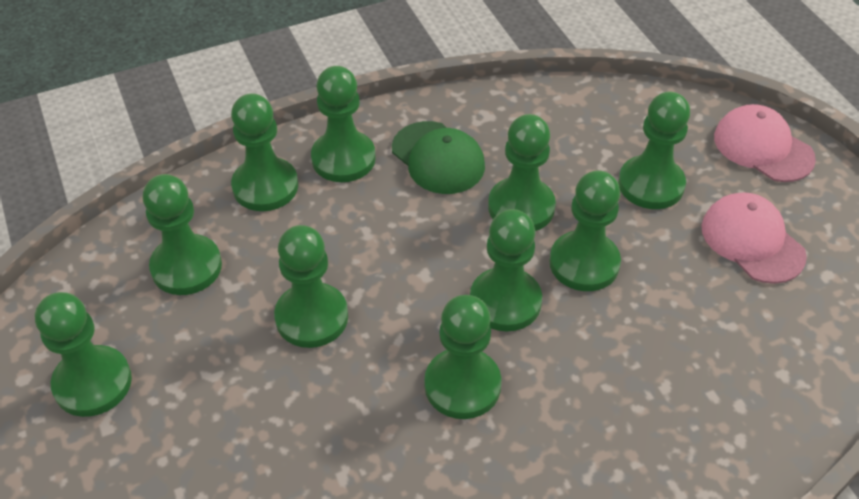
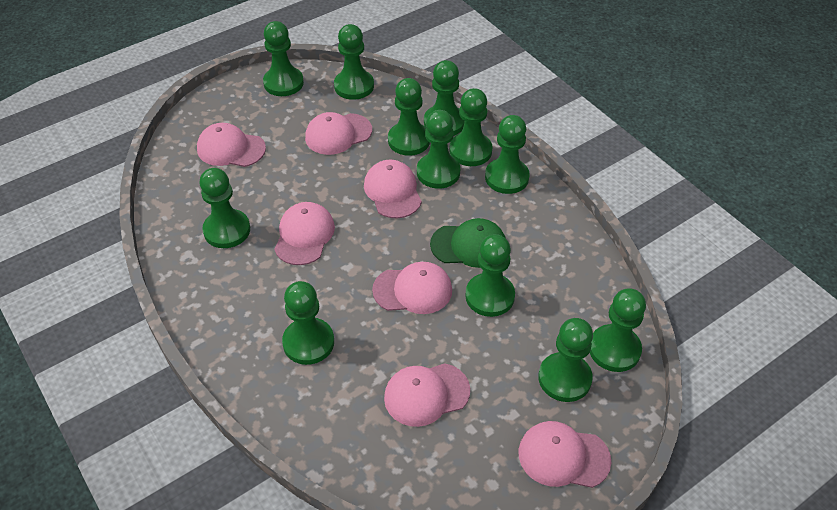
green pawn: [35,292,132,417] [143,174,222,295] [231,93,298,211] [274,225,348,348] [311,66,376,182] [424,295,501,419] [470,209,542,331] [488,114,556,231] [549,170,621,291] [618,92,690,209] = 10 -> [199,168,250,248] [263,21,304,96] [282,281,334,365] [334,24,374,100] [388,78,430,156] [417,110,460,189] [424,60,465,136] [449,88,493,166] [465,234,515,317] [485,115,530,194] [538,318,593,402] [589,288,646,372] = 12
pink cap: [701,192,807,284] [714,104,816,182] = 2 -> [197,123,266,167] [274,202,335,265] [305,112,372,155] [364,160,422,218] [372,262,452,314] [384,363,470,427] [519,421,611,488] = 7

